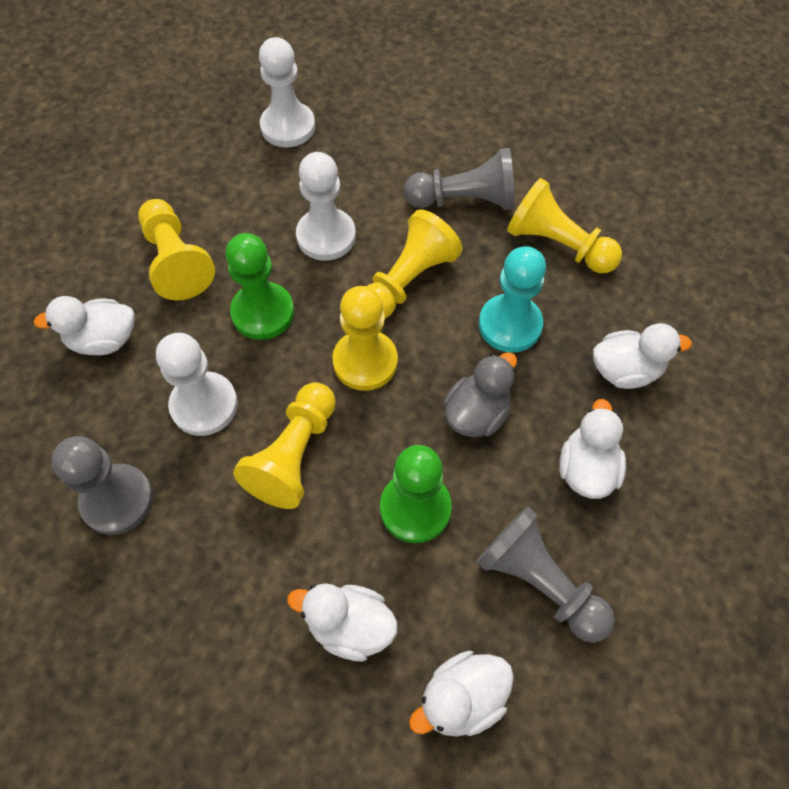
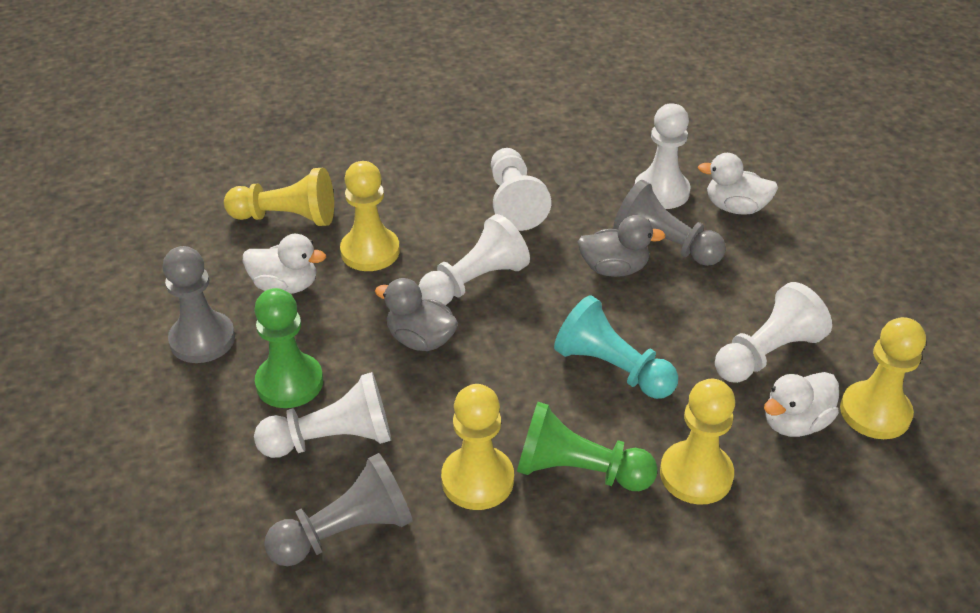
grey duck: [443,352,517,437] = 1 -> [375,278,458,351] [578,215,666,277] = 2
white duck: [34,296,135,355] [287,584,398,661] [409,650,514,736] [559,399,626,499] [593,323,692,389] = 5 -> [243,234,326,294] [698,153,778,215] [764,372,839,437] = 3
white pawn: [156,333,238,436] [259,37,315,147] [296,152,356,261] = 3 -> [254,372,391,458] [419,214,530,305] [491,148,551,231] [635,103,690,209] [715,282,832,383] = 5

